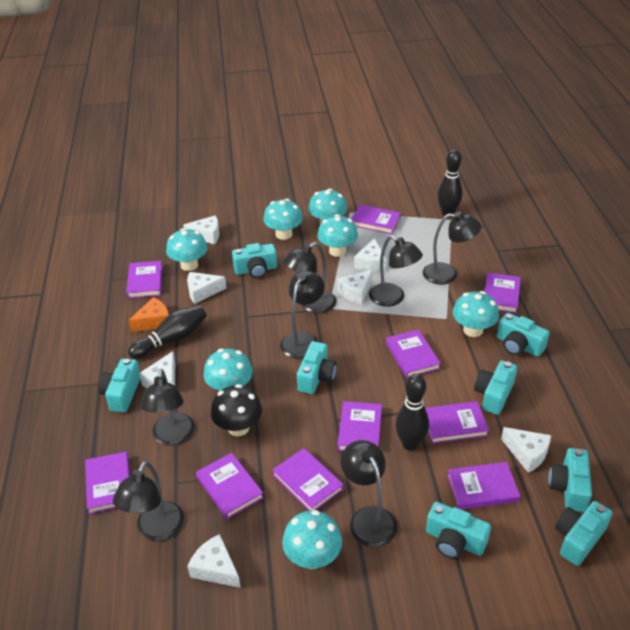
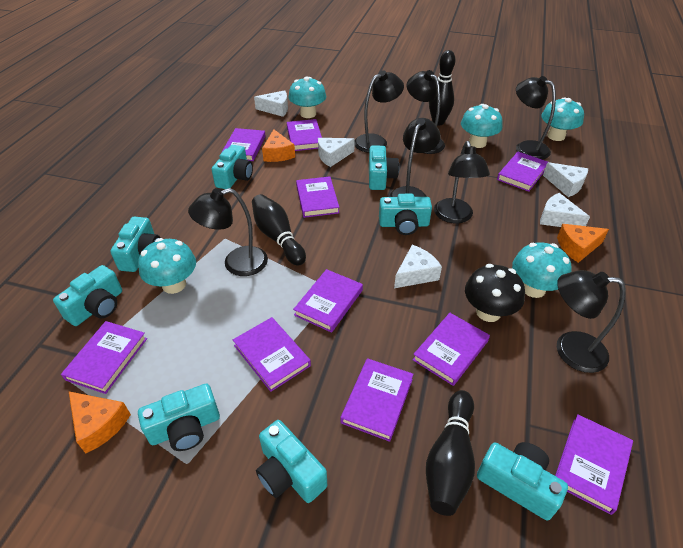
orange cheese: [129,297,169,332] = 1 -> [69,391,131,453] [262,129,295,162] [557,224,609,263] = 3
turquoise mushroom: [166,228,208,271] [204,349,253,391] [263,199,303,240] [282,510,342,569] [308,188,347,224] [317,214,358,257] [453,291,499,337] = 7 -> [138,238,196,294] [289,77,326,118] [461,104,503,148] [512,242,571,298] [541,97,584,141] = 5
white cheese: [139,351,175,388] [183,215,219,245] [187,272,226,304] [187,534,241,588] [337,270,372,305] [354,238,386,272] [501,427,551,473] = 7 -> [254,90,288,117] [318,138,355,167] [394,245,442,288] [540,193,590,227] [543,162,588,197] = 5

